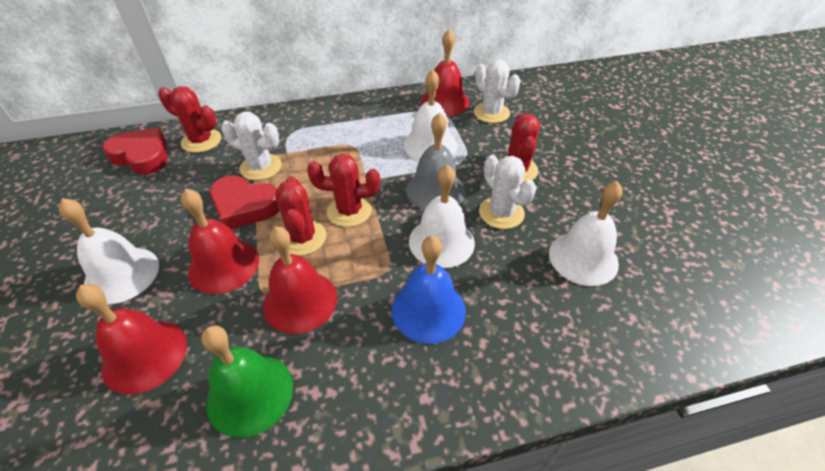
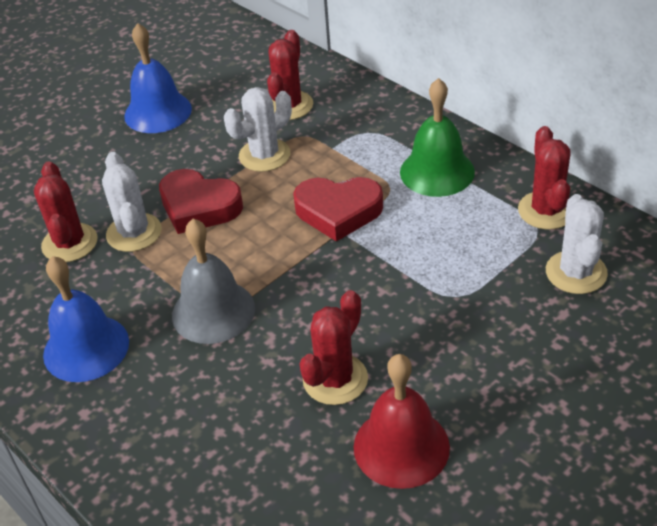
blue bell: [392,236,466,344] = 1 -> [43,256,129,382] [124,23,192,133] = 2
red bell: [76,284,187,395] [181,189,259,294] [263,226,337,334] [421,29,469,116] = 4 -> [354,354,450,489] = 1
white bell: [59,198,159,304] [403,70,457,161] [409,164,475,268] [549,181,622,286] = 4 -> none = 0

